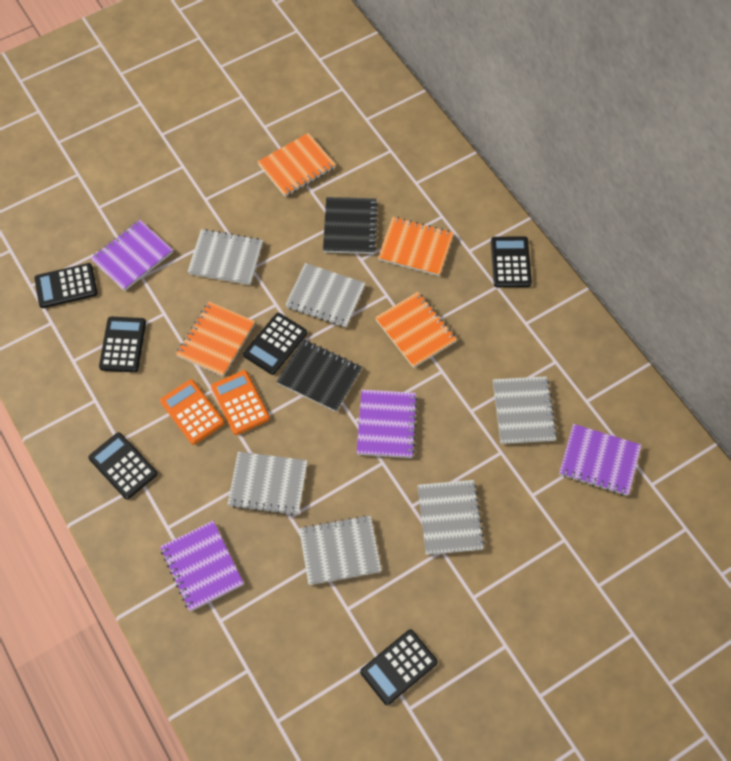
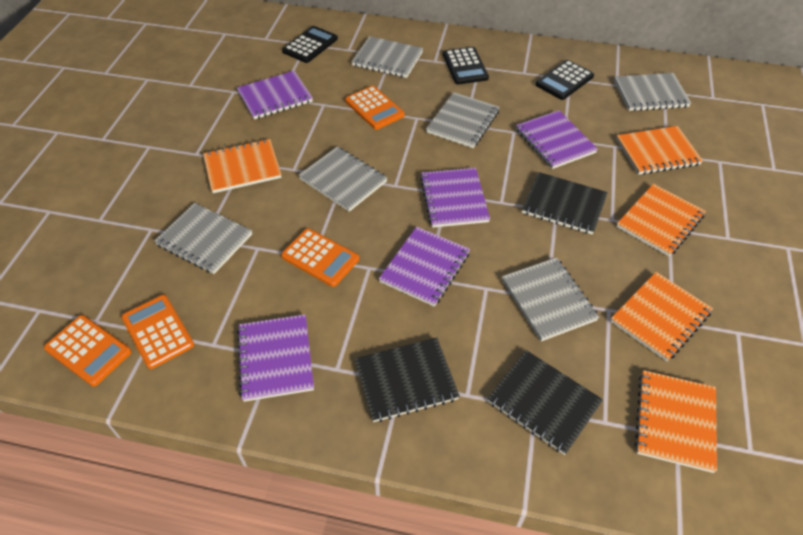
black calculator: [34,263,98,308] [88,432,157,499] [99,317,146,372] [243,313,307,375] [360,629,438,705] [491,236,532,287] = 6 -> [282,26,338,63] [443,47,489,85] [535,60,594,100] = 3
black notebook: [277,339,362,412] [323,197,378,254] = 2 -> [355,338,460,422] [487,350,603,455] [522,172,608,234] = 3
orange calculator: [160,379,225,445] [211,370,270,435] = 2 -> [44,315,131,386] [121,295,194,369] [281,228,359,287] [345,86,405,130] = 4
orange notebook: [176,302,255,377] [257,133,336,197] [375,292,457,368] [378,217,454,276] = 4 -> [203,139,281,193] [610,272,713,361] [616,126,703,175] [616,184,706,256] [635,370,717,473] = 5
purple notebook: [91,220,173,291] [160,521,244,611] [357,390,418,458] [559,424,641,496] = 4 -> [237,71,313,119] [237,314,314,402] [379,227,470,307] [420,168,490,228] [516,110,598,169] = 5

